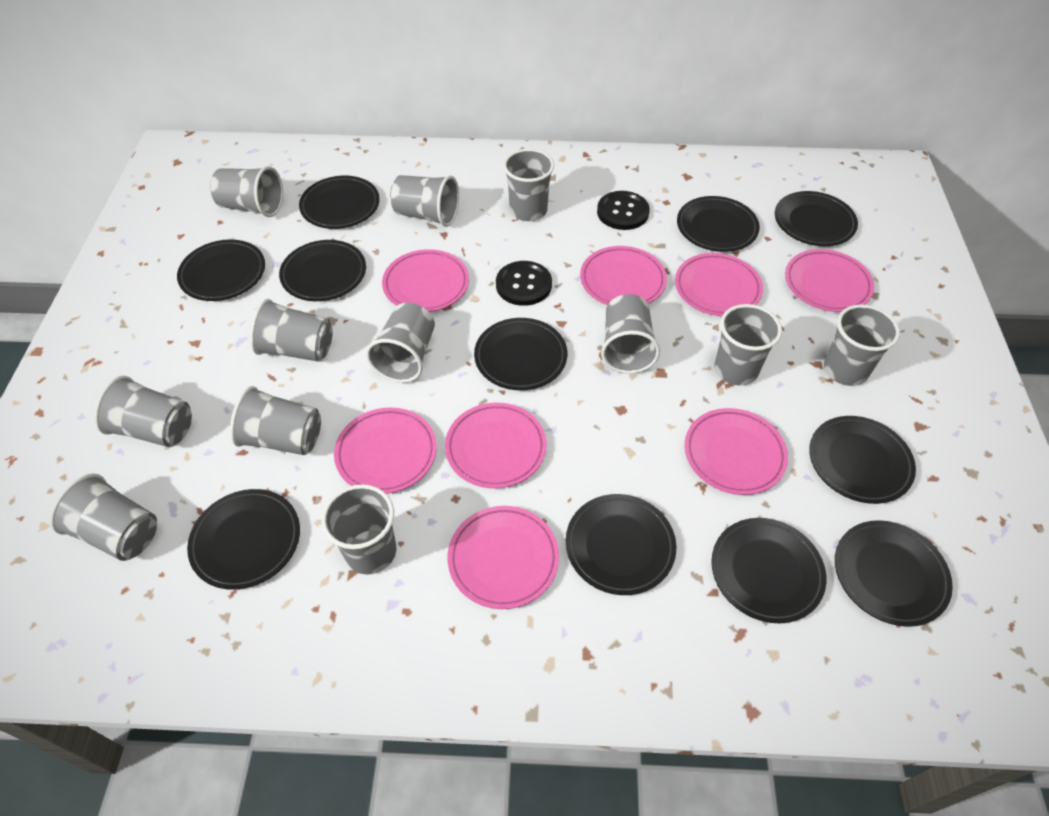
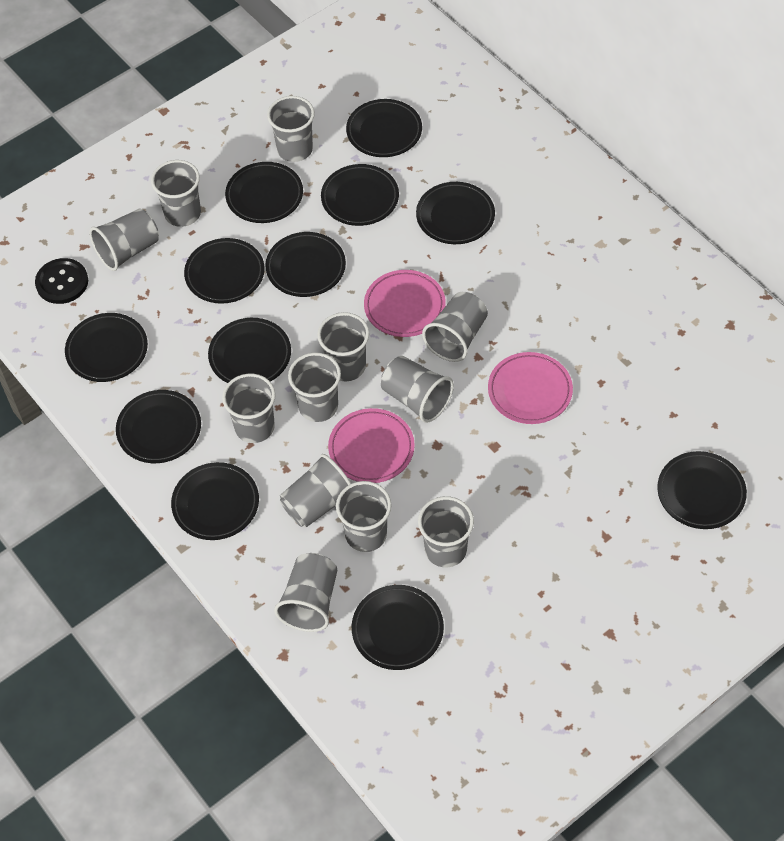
black button: [496,261,552,306] [597,191,650,230] = 2 -> [35,258,88,304] = 1
black plate: [177,239,265,301] [187,489,300,590] [279,240,366,301] [299,176,380,229] [474,318,567,390] [566,494,676,595] [677,196,760,252] [711,518,826,623] [775,191,858,246] [809,416,916,504] [835,520,953,627] = 11 -> [65,313,148,382] [116,390,201,463] [171,462,259,540] [184,238,265,304] [208,318,291,383] [225,162,303,223] [265,232,346,297] [321,164,399,226] [346,99,422,157] [352,585,444,670] [416,182,495,244] [657,451,747,529] = 12
pink plate: [334,407,437,494] [382,249,469,312] [445,403,546,488] [448,506,559,609] [580,246,667,305] [675,253,763,316] [684,408,788,495] [785,249,874,312] = 8 -> [328,408,415,483] [364,270,446,337] [488,352,573,424] = 3

